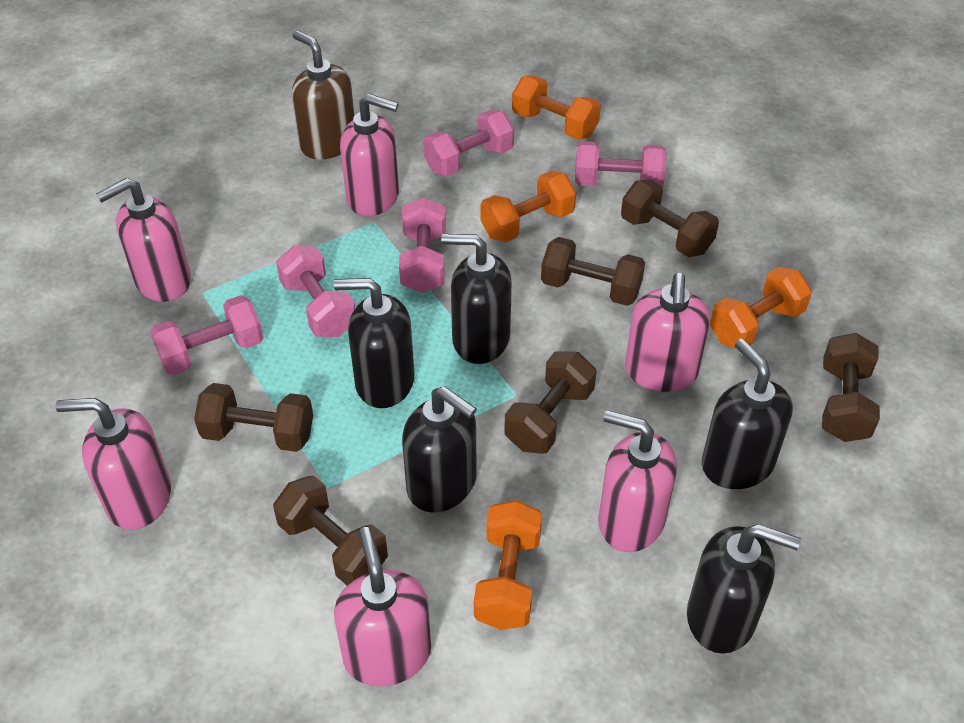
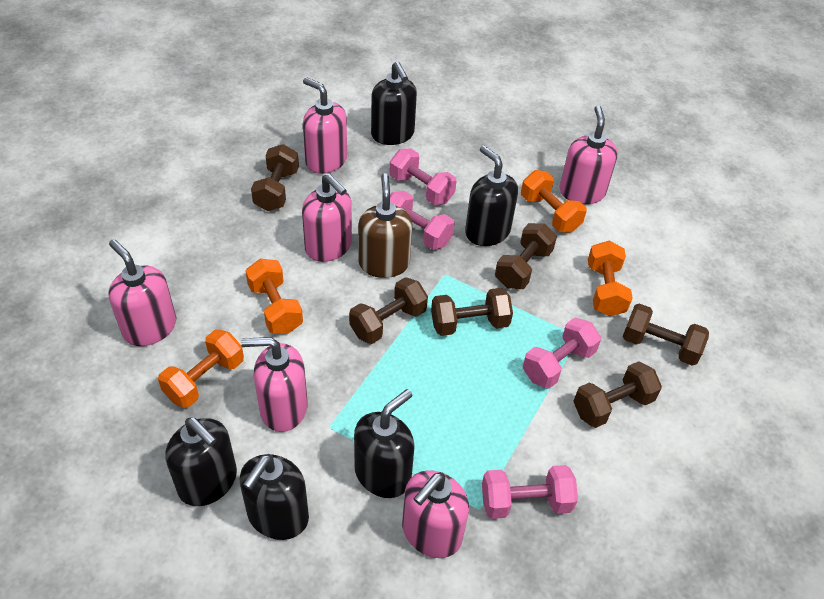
pink dumbbell: [150,295,264,375] [276,245,355,337] [399,197,446,293] [423,110,514,176] [575,141,666,187] = 5 -> [390,149,457,205] [390,191,455,250] [482,465,578,519] [523,317,601,389] = 4

